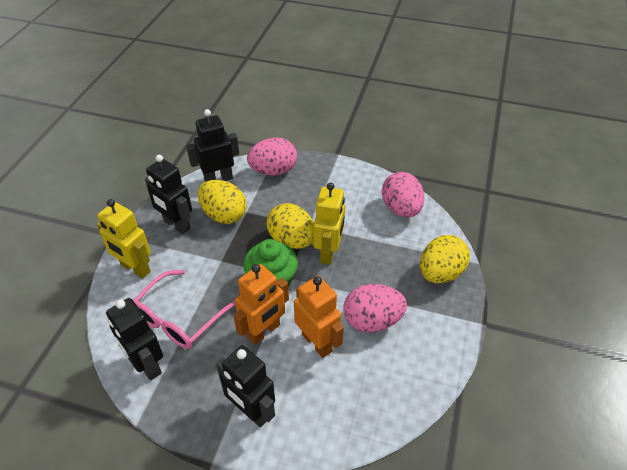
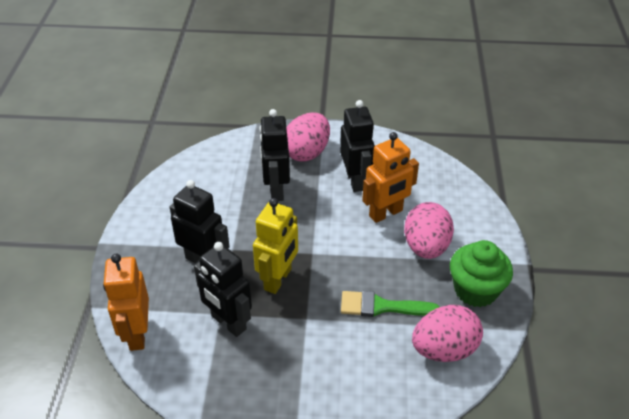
green brush: none = 0 -> [341,291,440,317] = 1
pink glasses: [133,270,236,349] = 1 -> none = 0
yellow egg: [198,180,247,224] [266,203,314,249] [420,235,470,283] = 3 -> none = 0
yellow robot: [97,199,151,279] [313,183,345,265] = 2 -> [253,198,298,294] = 1

